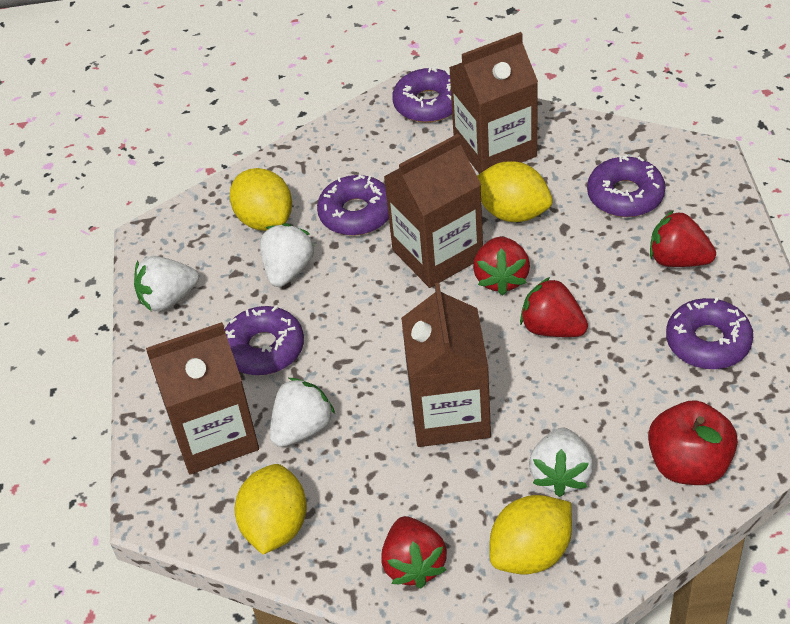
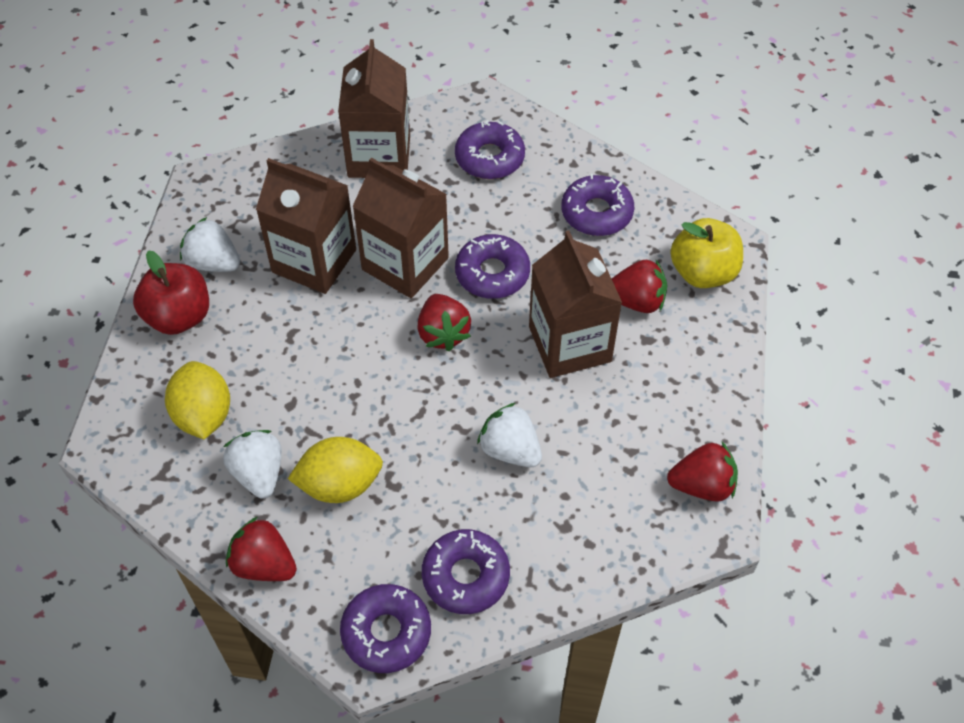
white strawberry: [134,256,199,312] [260,223,315,287] [270,378,335,447] [529,428,593,497] = 4 -> [180,217,240,272] [223,430,282,499] [477,403,542,467] = 3
yellow apple: none = 0 -> [670,218,743,288] = 1
yellow lemon: [230,168,292,231] [234,464,307,554] [477,161,553,222] [489,495,572,574] = 4 -> [165,361,230,439] [288,437,383,503] = 2

